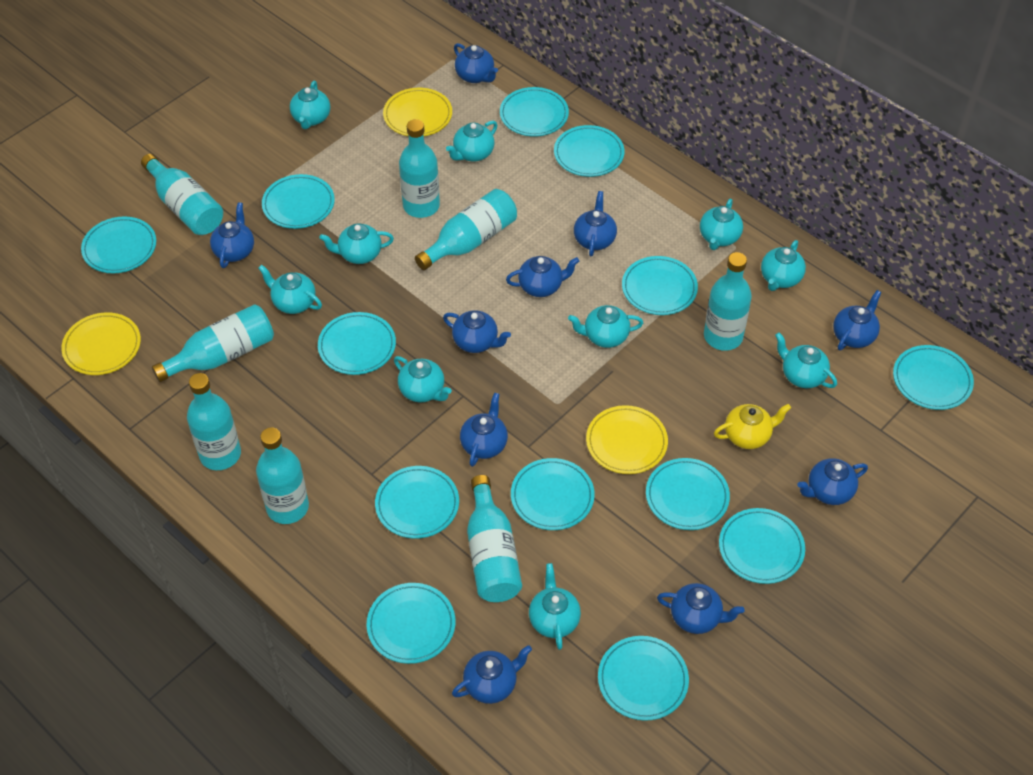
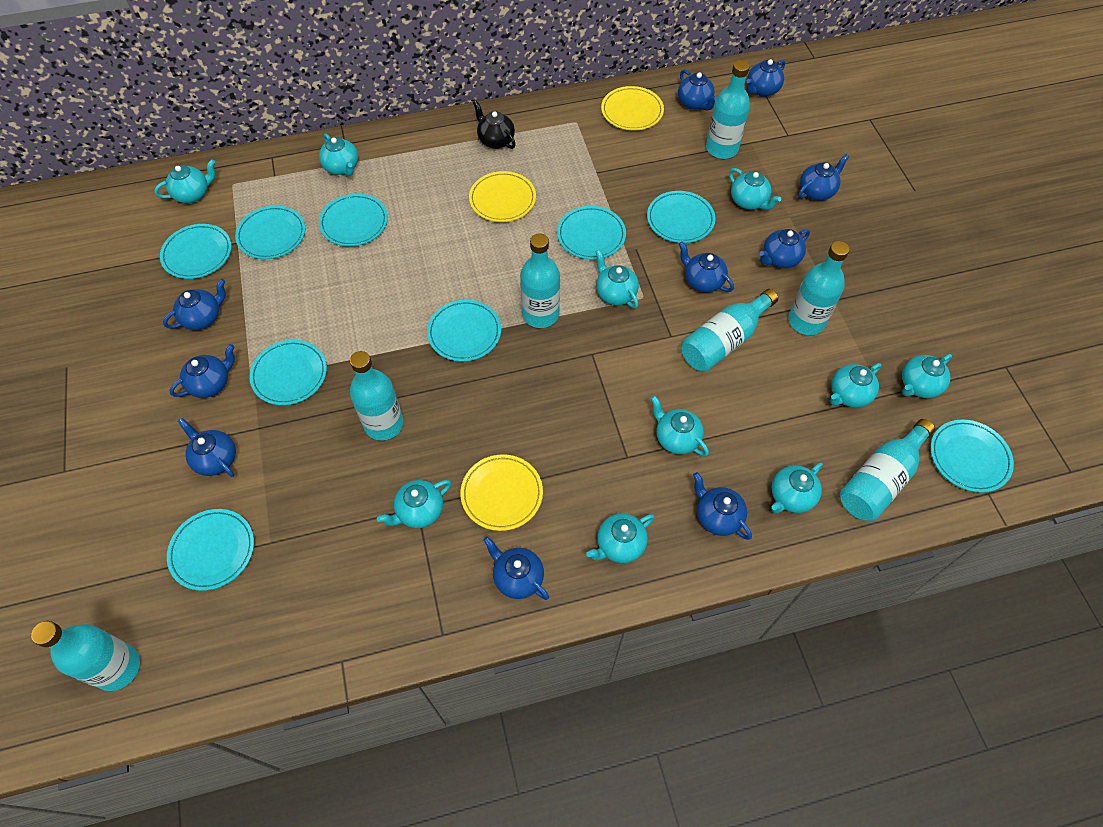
black teapot: none = 0 -> [473,101,516,149] = 1
turquoise bottle: [141,154,223,235] [152,304,274,382] [187,373,241,470] [256,427,309,524] [399,119,440,218] [415,189,517,270] [467,475,522,602] [704,252,752,351] = 8 -> [31,621,140,691] [350,351,404,441] [520,233,560,328] [681,289,778,372] [706,60,750,159] [788,241,850,335] [840,419,935,521] = 7
turquoise plate: [81,217,156,273] [262,174,335,229] [318,312,396,375] [367,583,455,664] [375,466,459,539] [500,87,569,137] [511,458,595,530] [554,125,625,177] [598,636,689,721] [622,256,698,315] [646,458,730,530] [719,508,805,584] [893,345,974,410] = 13 -> [160,224,231,279] [167,509,254,591] [235,206,305,259] [249,340,327,405] [319,194,388,247] [427,300,501,362] [557,206,626,260] [647,191,715,243] [930,420,1014,493] = 9
yellow teapot: [714,404,791,449] = 1 -> none = 0

